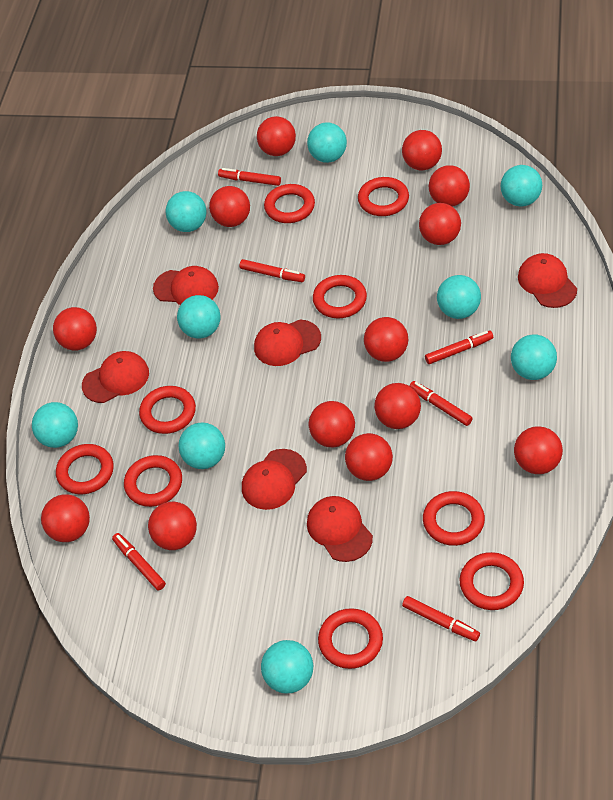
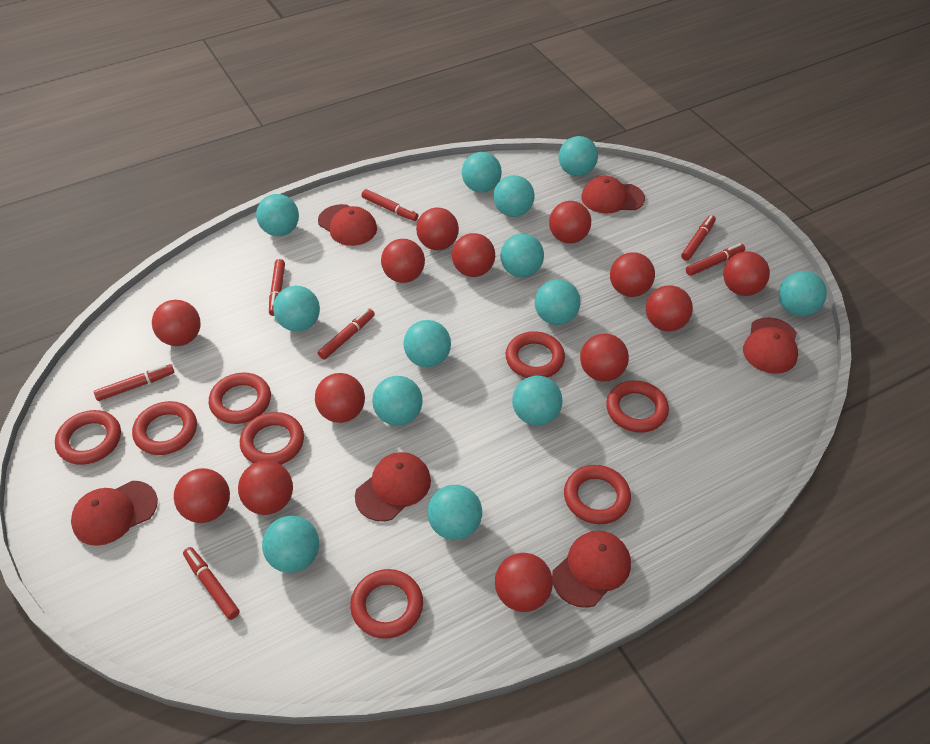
red marker: [112,533,166,590] [218,168,281,186] [240,259,305,282] [402,596,480,641] [409,381,473,426] [425,331,493,364] = 6 -> [94,364,174,401] [183,547,240,620] [269,259,285,316] [318,309,375,360] [362,189,419,221] [681,215,716,261] [686,243,745,276] = 7
red ring: [56,444,114,494] [124,455,182,507] [139,386,196,434] [264,184,315,223] [313,275,367,318] [318,608,383,669] [358,177,409,216] [423,491,485,546] [459,552,524,610] = 9 -> [55,410,121,465] [132,401,197,455] [209,373,271,424] [240,412,304,465] [350,569,423,639] [505,331,565,378] [564,465,631,524] [606,380,669,433] = 8
turquoise ball: [32,402,78,448] [166,191,206,232] [177,295,221,338] [178,422,225,469] [261,640,313,694] [307,122,347,163] [437,275,481,319] [501,165,542,207] [511,335,557,380] = 9 -> [256,194,299,236] [262,516,319,573] [273,286,320,332] [372,376,423,426] [403,320,451,367] [428,485,482,540] [462,152,502,193] [493,175,535,217] [500,233,544,277] [512,376,562,426] [535,279,580,325] [559,136,598,176] [779,271,827,316] = 13

